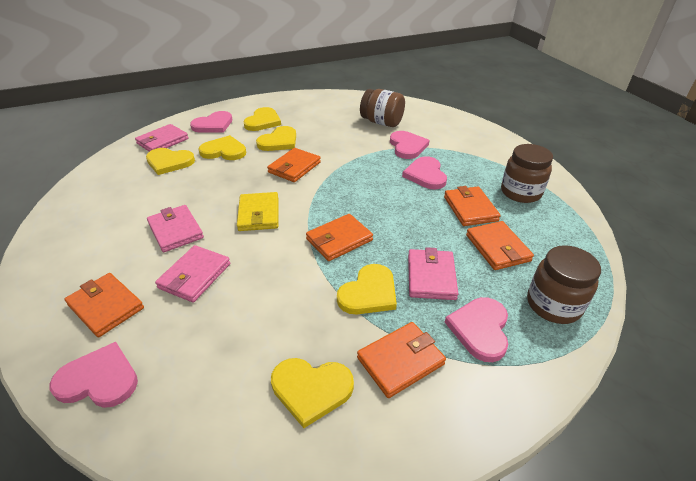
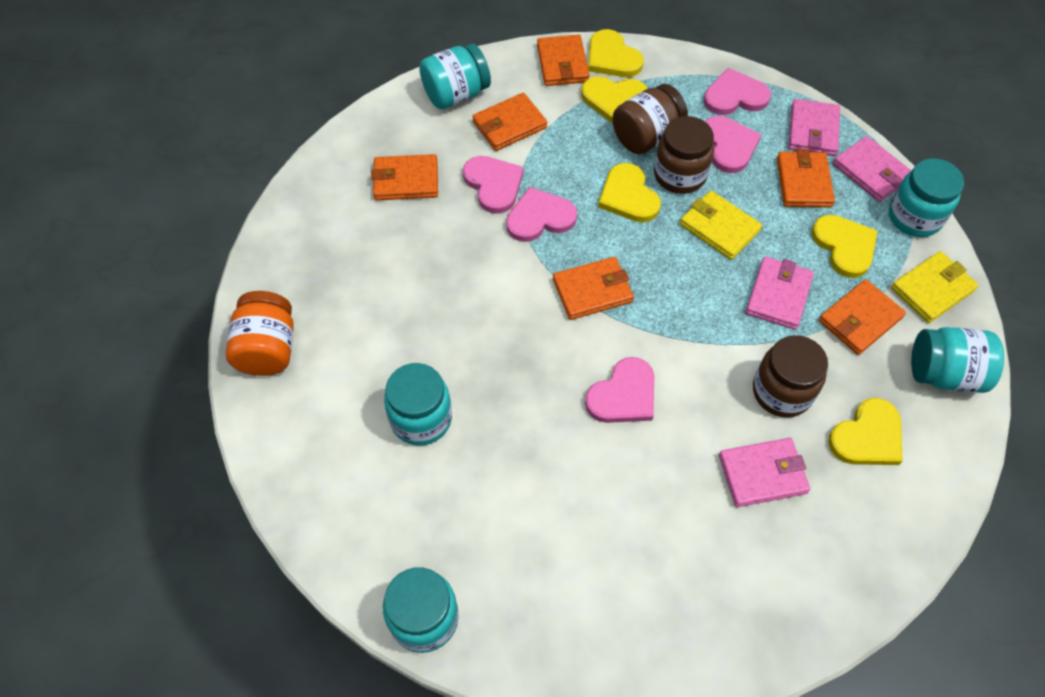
orange jar: none = 0 -> [226,291,294,376] = 1
turquoise jar: none = 0 -> [383,568,459,653] [384,363,452,445] [419,44,491,109] [889,158,964,237] [911,327,1004,393] = 5
yellow heart: [146,148,195,175] [198,135,246,160] [243,107,281,131] [256,126,296,151] [271,358,354,428] [337,264,397,314] = 6 -> [581,76,648,123] [588,29,644,77] [598,163,661,222] [812,215,878,278] [828,398,903,465] = 5
yellow wallet: [237,192,278,231] = 1 -> [680,191,762,260] [891,251,979,323] = 2

